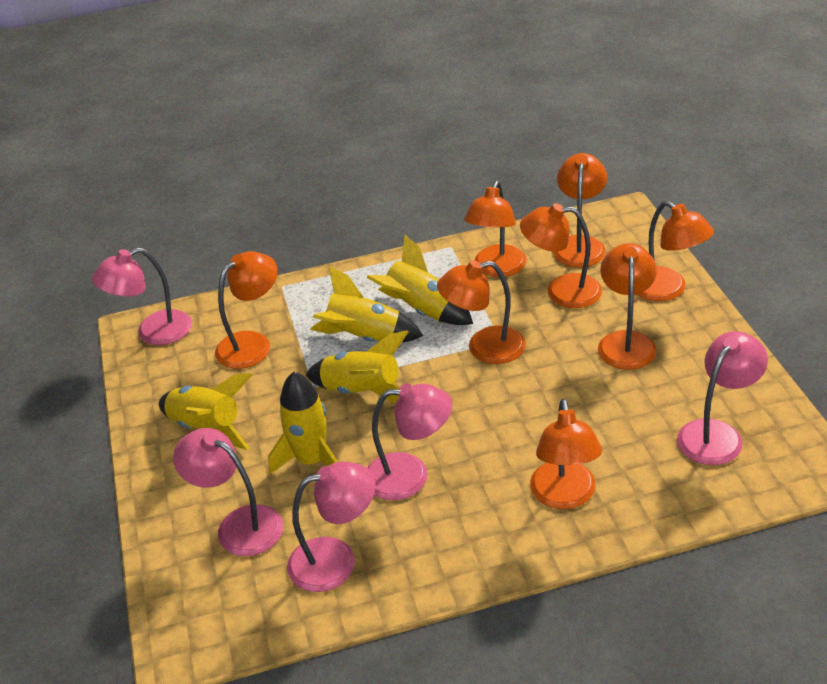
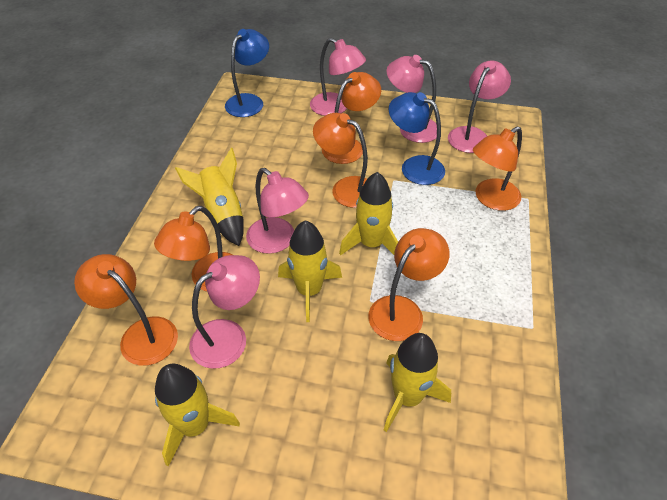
blue lamp: none = 0 -> [225,29,269,117] [389,92,445,185] = 2
orange lamp: [215,251,278,369] [437,260,526,364] [464,181,527,277] [520,203,602,308] [530,399,602,509] [553,153,607,268] [598,243,657,370] [637,201,714,301] = 8 -> [74,254,178,366] [154,206,233,291] [313,113,368,208] [322,72,381,164] [368,228,450,341] [473,127,522,211] = 6

